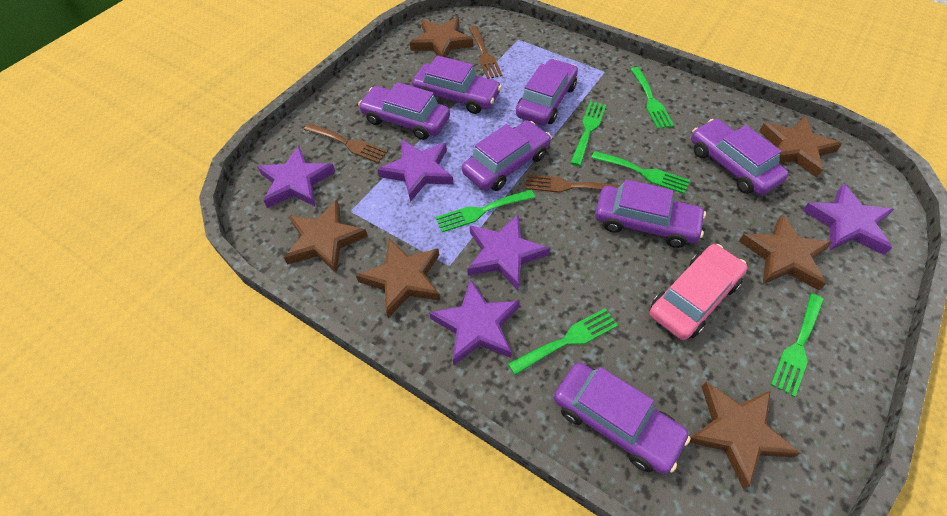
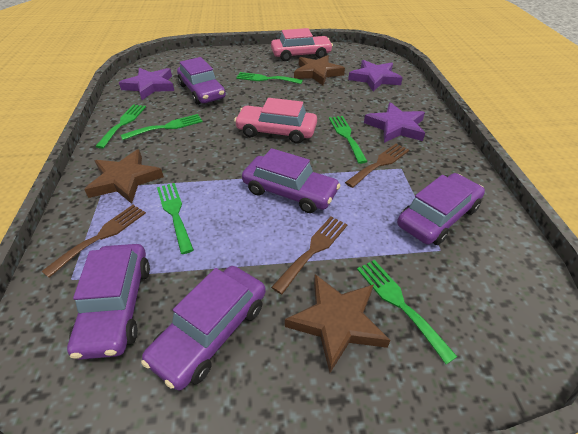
brown star: [284,200,368,274] [356,239,440,318] [410,17,473,57] [689,382,801,490] [739,214,832,290] [759,116,842,178] = 6 -> [84,149,164,204] [285,274,390,373] [294,55,345,85] = 3
pink car: [650,244,748,340] = 1 -> [234,98,317,144] [271,28,333,61] = 2
purple car: [358,82,450,140] [412,56,502,114] [462,121,551,191] [516,59,578,125] [554,362,691,474] [595,179,706,248] [691,119,789,195] = 7 -> [67,244,150,360] [141,266,266,391] [177,57,226,105] [242,148,340,213] [397,173,485,245] = 5
purple star: [257,146,335,208] [377,139,453,202] [429,279,520,366] [467,215,550,290] [802,184,894,255] = 5 -> [119,68,174,100] [348,60,403,91] [364,102,425,143] = 3

